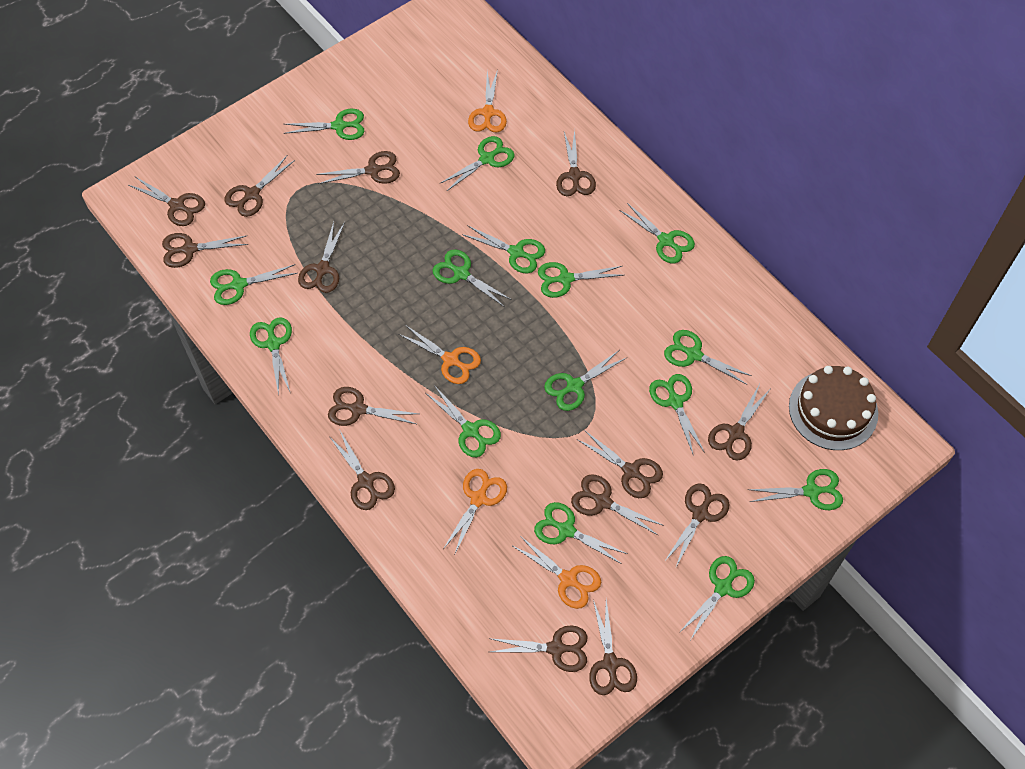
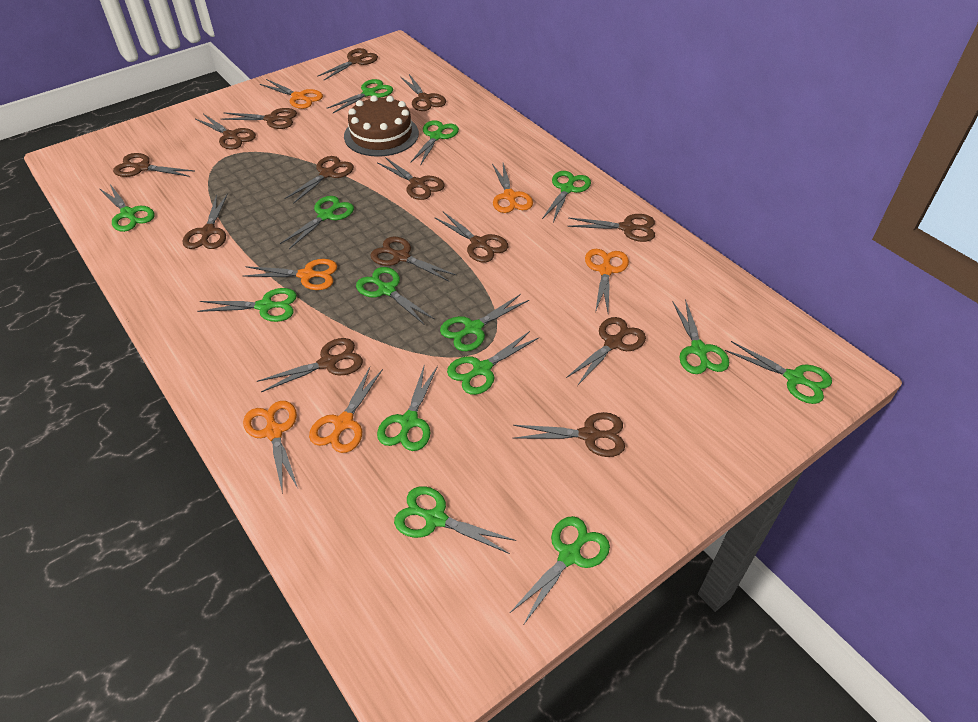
green scissors: [210,264,298,305] [250,317,292,396] [284,109,365,140] [426,385,501,457] [433,249,512,307] [441,136,515,191] [462,225,545,273] [534,502,627,564] [538,262,624,298] [544,350,626,411] [619,203,695,263] [649,374,705,456] [664,330,752,385] [679,556,755,640] [748,469,843,510] = 15 -> [99,184,154,232] [197,288,297,322] [280,196,354,249] [327,79,393,113] [356,267,435,325] [377,364,438,451] [394,486,516,554] [410,120,459,166] [440,294,529,351] [447,331,539,395] [509,516,610,624] [542,171,591,222] [673,299,729,374] [725,341,832,404] = 14
orange scissors: [399,325,481,384] [443,469,507,554] [468,69,507,133] [513,536,601,609] = 4 -> [243,259,337,290] [243,401,298,494] [260,79,323,109] [309,367,383,453] [492,163,533,213] [585,249,629,312] = 6

